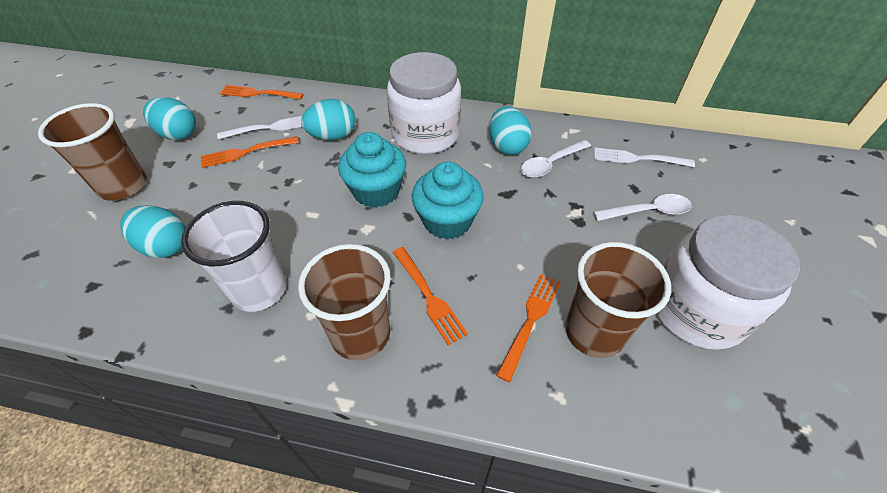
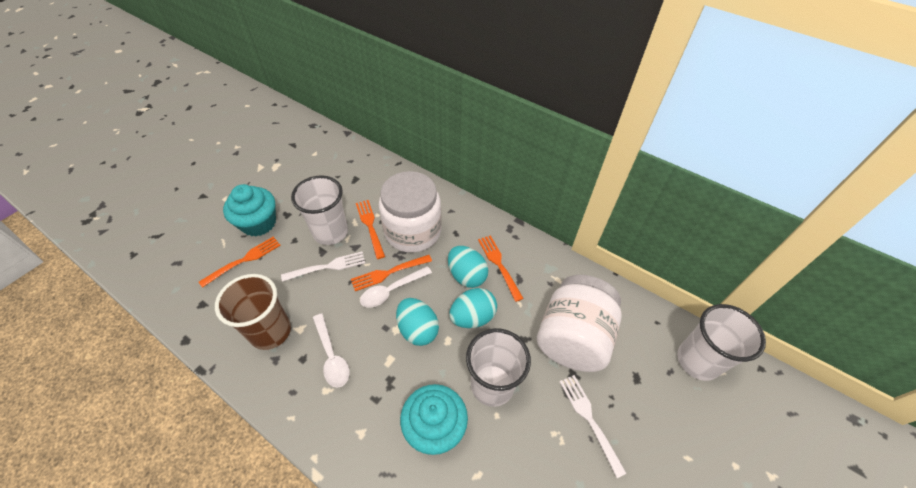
brown cup: [38,103,147,201] [298,244,391,361] [565,242,671,358] = 3 -> [215,274,291,350] = 1
turquoise egg: [120,205,186,258] [143,97,196,140] [301,99,356,140] [489,106,532,155] = 4 -> [396,298,439,346] [448,246,488,288] [449,288,497,328] = 3
white cup: [181,201,286,312] = 1 -> [291,175,348,245] [466,328,531,407] [677,304,766,381] = 3

